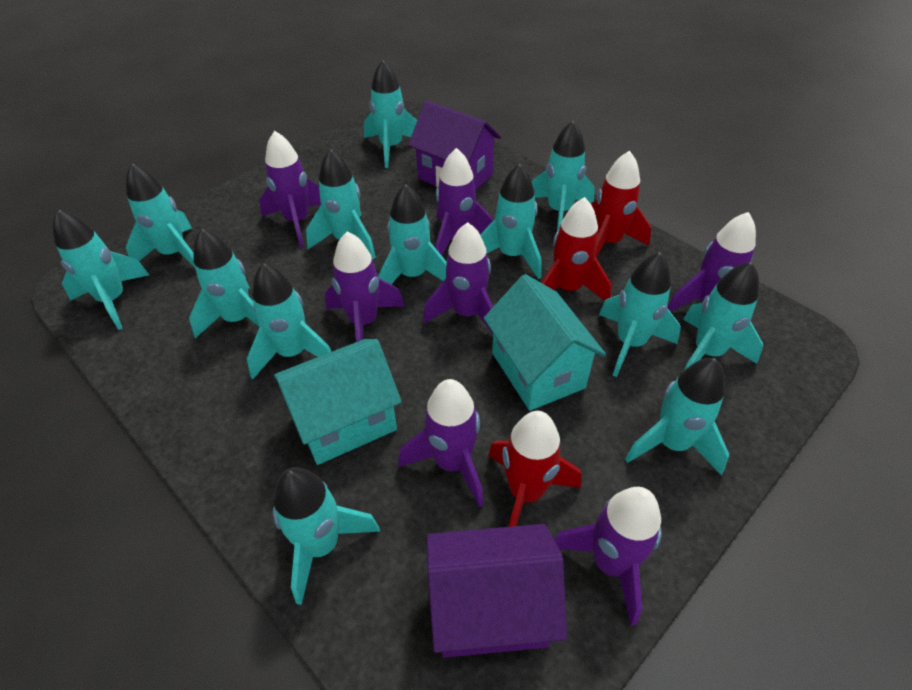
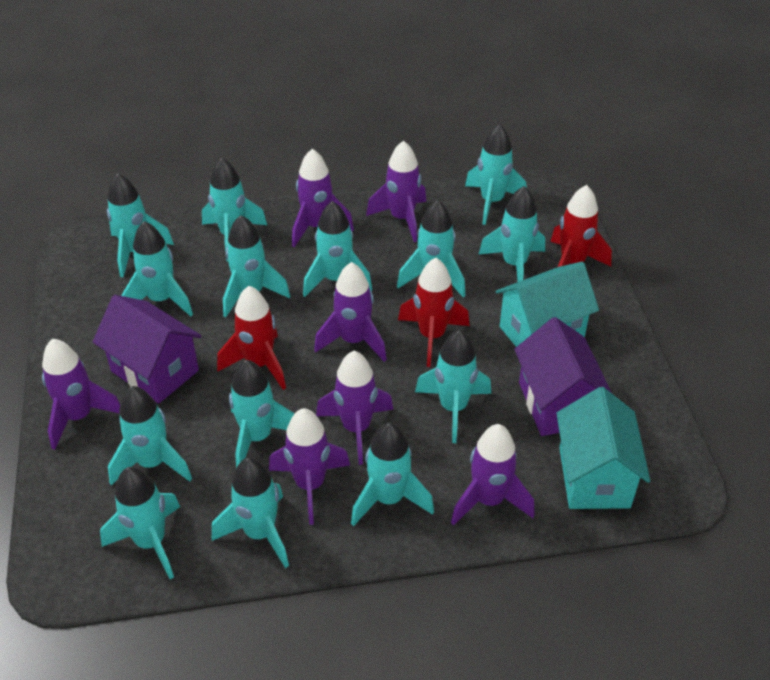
turquoise rocket: [52,209,149,330] [126,163,195,268] [189,228,260,338] [247,263,332,379] [273,467,380,605] [306,149,376,259] [364,60,417,168] [378,184,447,284] [480,163,541,279] [532,121,595,231] [599,252,681,377] [625,358,729,475] [683,262,763,370] = 13 -> [100,467,180,579] [107,173,174,277] [108,386,192,485] [121,221,193,317] [202,157,267,261] [212,458,289,568] [223,215,290,317] [229,360,295,468] [303,201,372,297] [351,423,434,526] [397,200,466,298] [415,330,491,443] [465,124,526,225] [478,186,545,282] = 14

